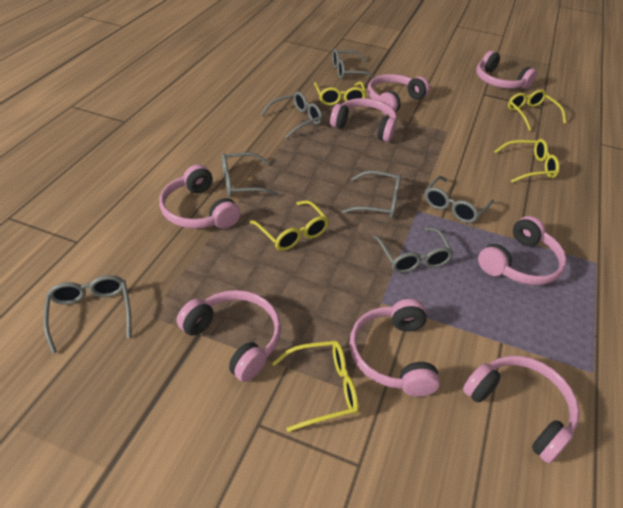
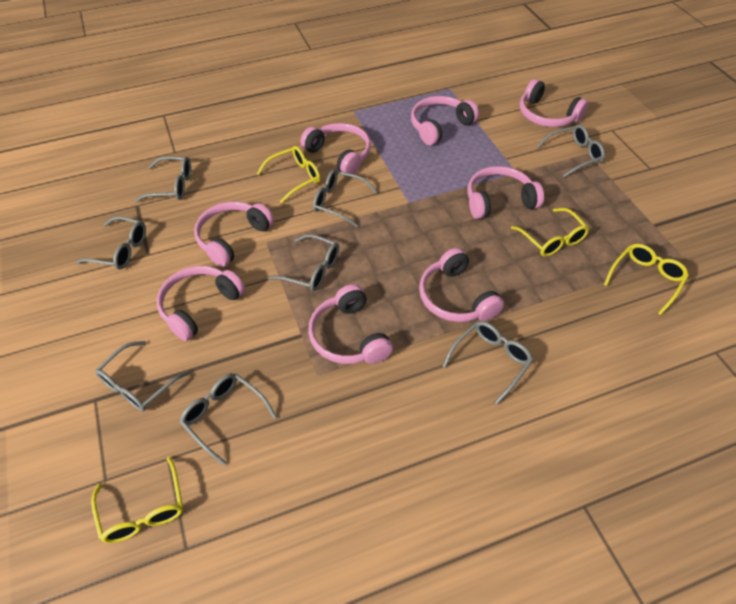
grey glasses: [44,275,131,354] [222,152,279,197] [261,92,322,139] [332,49,375,79] [342,170,401,218] [373,228,454,273] [424,176,494,223] = 7 -> [76,216,146,270] [95,341,189,412] [135,156,191,202] [180,373,277,466] [268,234,339,291] [313,169,377,227] [443,321,533,404] [537,125,605,177] = 8
yellow glasses: [249,200,329,251] [272,341,359,432] [314,81,366,106] [494,139,560,183] [508,90,566,131] = 5 -> [91,457,183,543] [257,146,320,203] [511,208,589,257] [604,244,689,315] = 4

